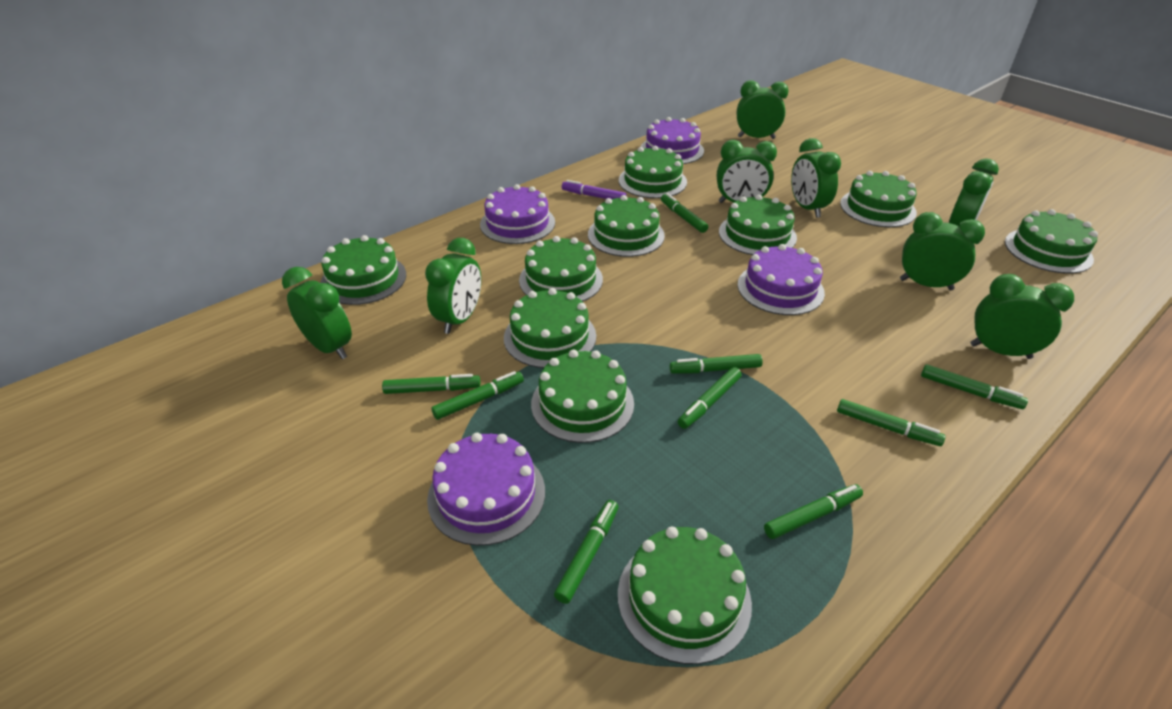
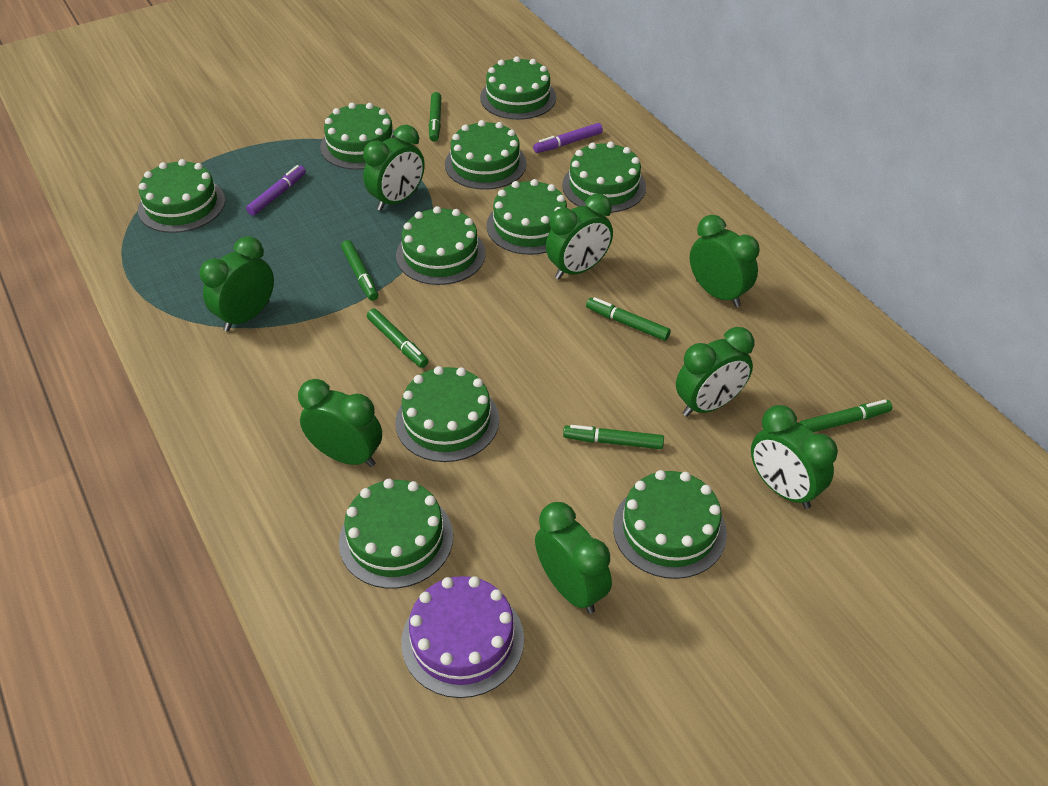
green marker: [382,374,480,394] [431,371,524,420] [554,500,618,604] [661,193,708,233] [669,354,763,374] [678,367,742,429] [764,484,863,539] [837,399,945,446] [921,364,1028,409] = 9 -> [341,240,378,301] [367,309,429,368] [429,92,441,142] [563,425,664,449] [586,297,671,341] [800,399,892,432] = 6
purple cake: [427,433,545,546] [480,184,555,244] [641,117,704,164] [737,244,825,315] = 4 -> [401,576,524,698] = 1
purple marker: [562,180,626,199] = 1 -> [246,165,306,216] [533,123,603,153] = 2

